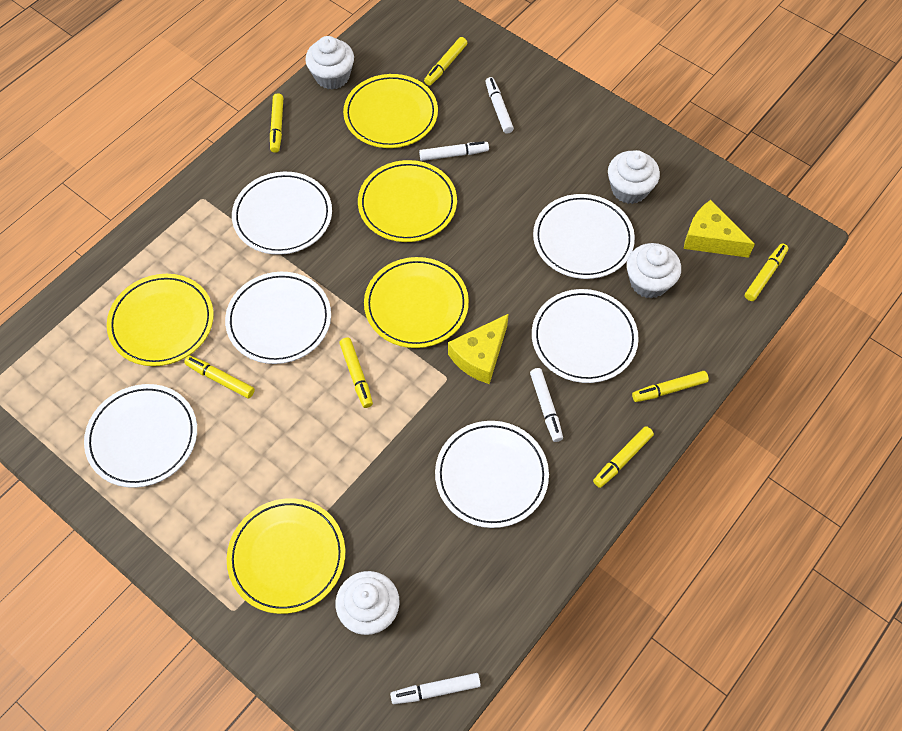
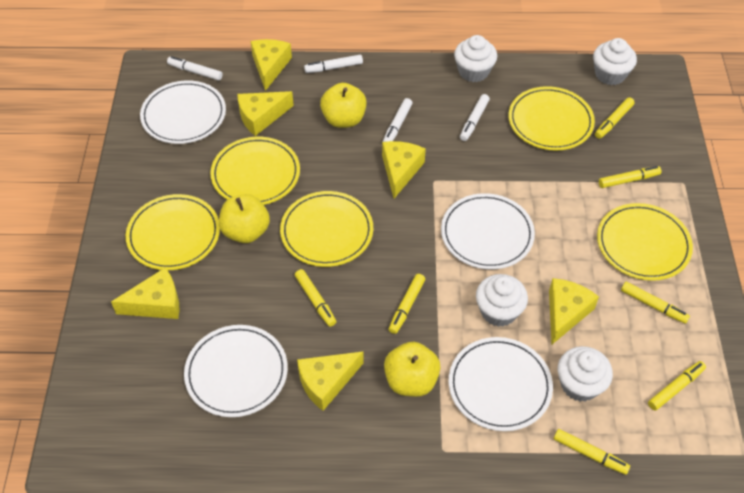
white plate: [84,384,197,488] [225,272,331,364] [232,172,332,255] [435,421,549,528] [532,289,639,383] [533,194,635,279] = 6 -> [140,80,226,144] [184,325,288,417] [441,193,535,269] [448,337,553,431] = 4
yellow apple: none = 0 -> [219,194,270,243] [320,83,367,128] [384,342,441,397] = 3
yellow cheese: [448,314,508,384] [684,200,755,258] = 2 -> [111,268,179,319] [237,91,294,136] [251,39,292,91] [297,351,364,411] [382,141,426,198] [549,278,599,344] = 6

